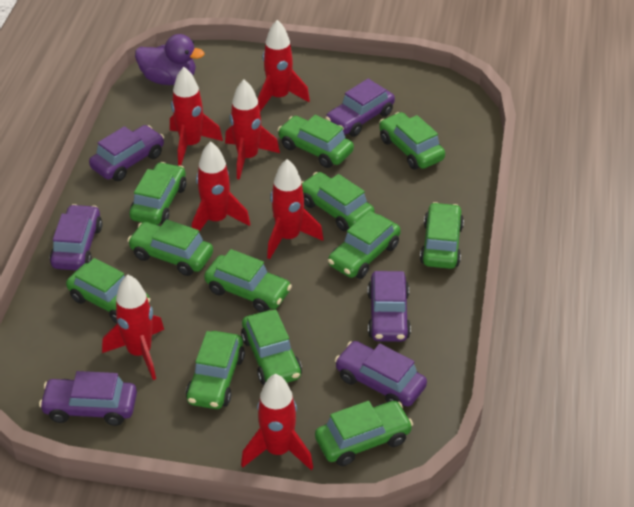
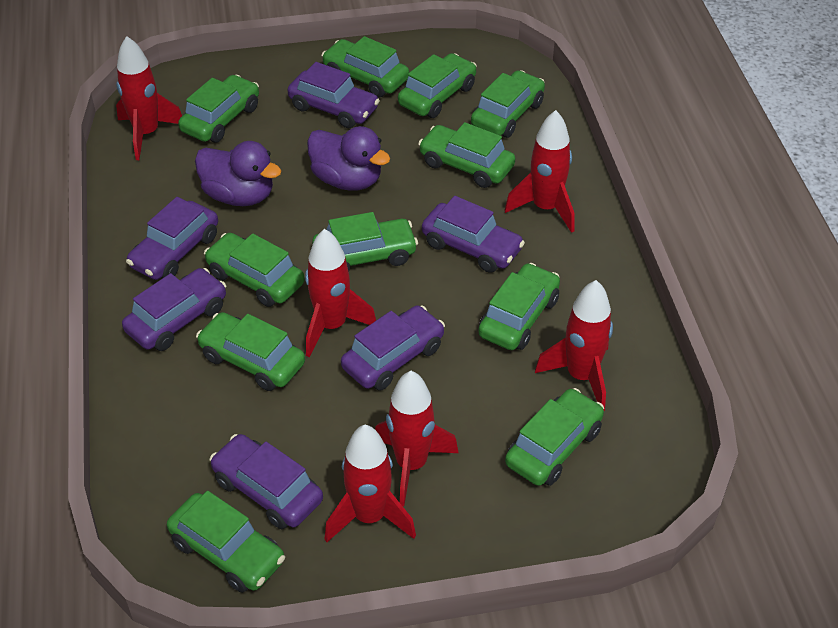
green car: [66,258,150,324] [127,219,213,276] [129,162,186,225] [186,331,245,409] [204,249,292,312] [241,310,302,385] [278,115,354,168] [302,172,375,231] [315,401,413,466] [328,211,401,279] [379,112,445,170] [420,202,464,269] = 12 -> [167,491,285,593] [178,75,259,143] [196,312,305,391] [204,233,305,307] [312,212,418,272] [322,36,409,98] [398,53,477,118] [418,122,515,188] [471,70,545,138] [478,263,560,350] [505,388,604,486] = 11
purple duck: [135,34,205,85] = 1 -> [195,141,281,206] [307,126,390,191] = 2
red rocket: [102,275,164,380] [170,67,223,166] [192,141,250,231] [225,80,280,180] [241,374,313,470] [258,20,310,111] [267,159,324,259] = 7 -> [116,36,182,160] [305,229,376,357] [325,425,416,542] [375,371,459,506] [504,110,574,233] [535,280,613,411] = 6

